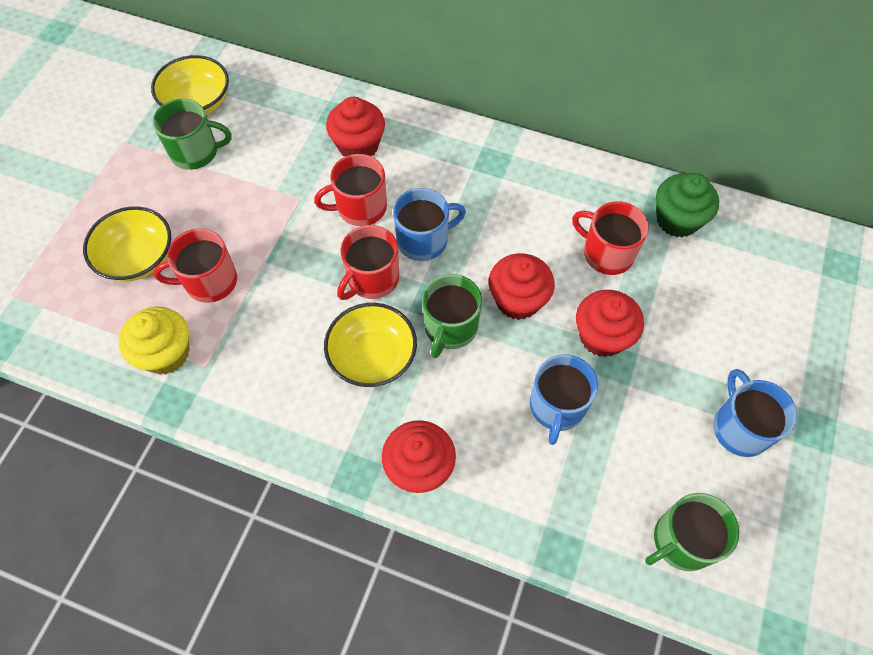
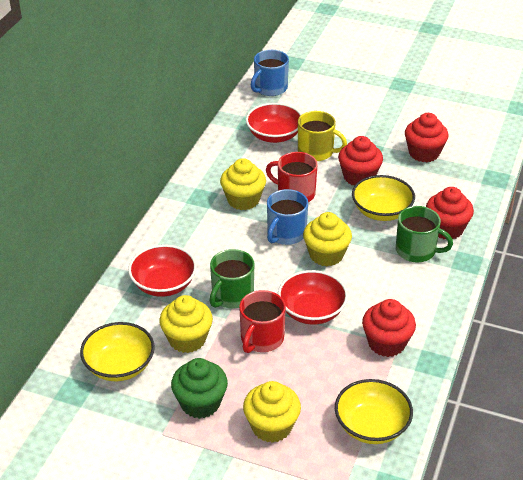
blue mug: [393,188,466,261] [530,354,598,445] [713,369,797,457] = 3 -> [251,50,289,96] [267,189,308,245] = 2
green mug: [153,99,232,170] [423,274,482,358] [645,493,739,571] = 3 -> [210,249,254,308] [396,206,453,262] = 2
red bowl: none = 0 -> [128,244,197,297] [246,103,302,143] [278,270,348,325] = 3
red mug: [153,228,237,303] [314,154,387,226] [337,225,399,300] [572,201,649,275] = 4 -> [239,290,286,353] [266,152,318,202] = 2
yellow cupcake: [119,307,190,375] = 1 -> [159,295,213,353] [220,158,266,210] [243,381,301,443] [303,212,352,266] = 4
yellow mug: none = 0 -> [298,111,347,161] = 1

